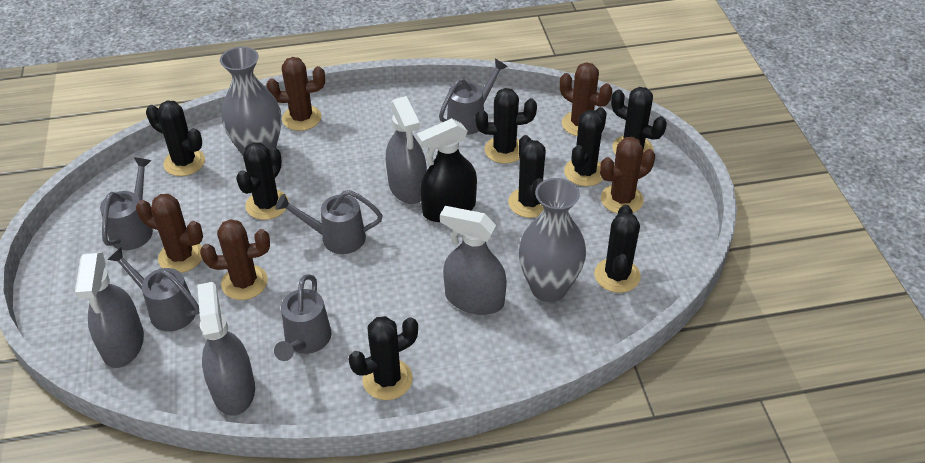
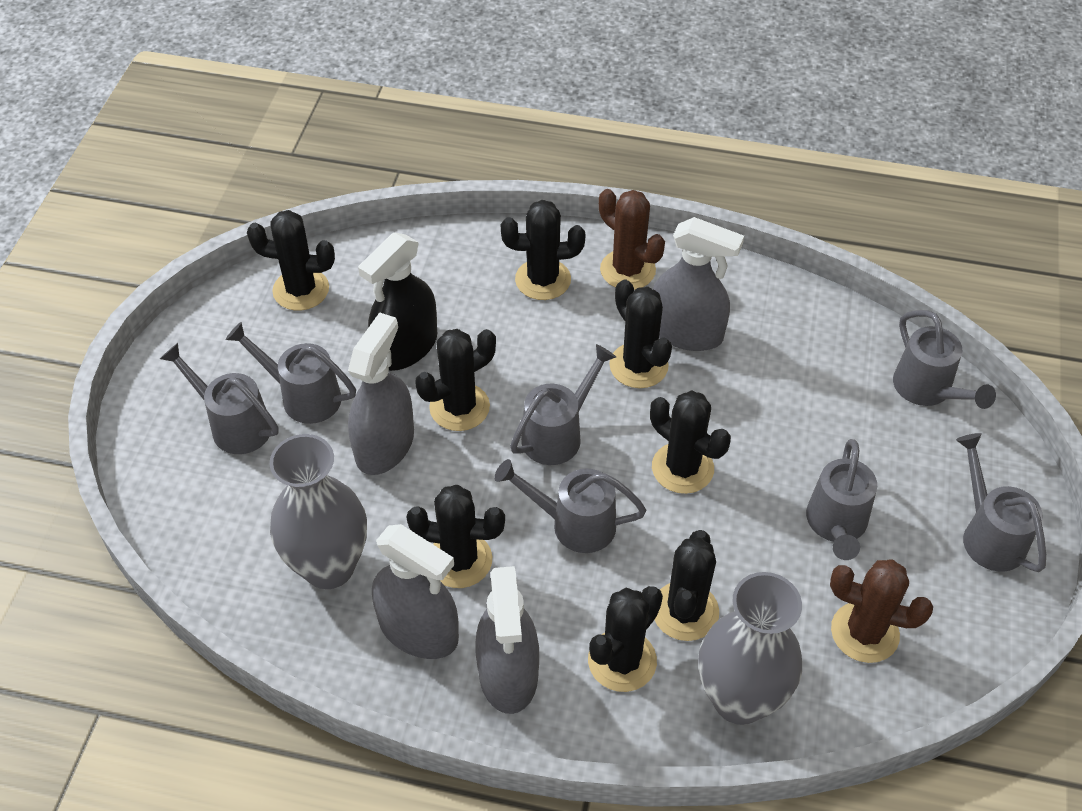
brown cactus: [136,194,203,273] [200,219,270,300] [266,57,325,131] [560,62,612,136] [600,137,655,214] = 5 -> [599,189,665,290] [830,559,933,663] = 2
grey watering can: [100,157,153,250] [107,247,199,332] [274,274,332,361] [275,190,383,254] [439,59,508,135] = 5 -> [160,343,278,454] [225,322,356,424] [494,459,646,553] [510,344,616,465] [806,439,877,560] [893,310,996,409] [956,433,1046,572] = 7

